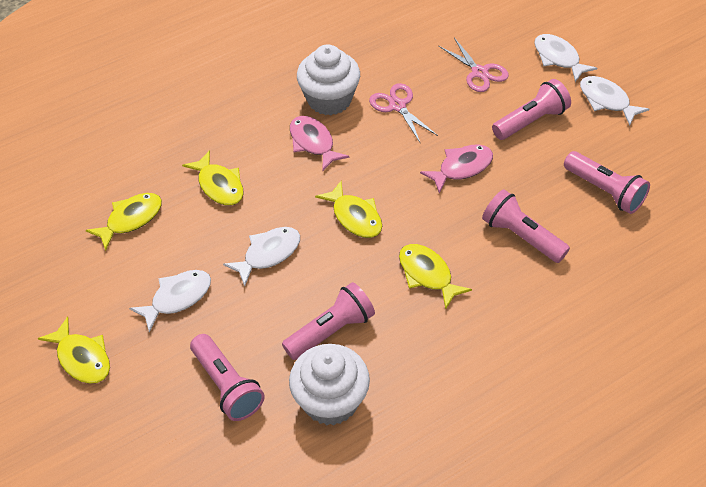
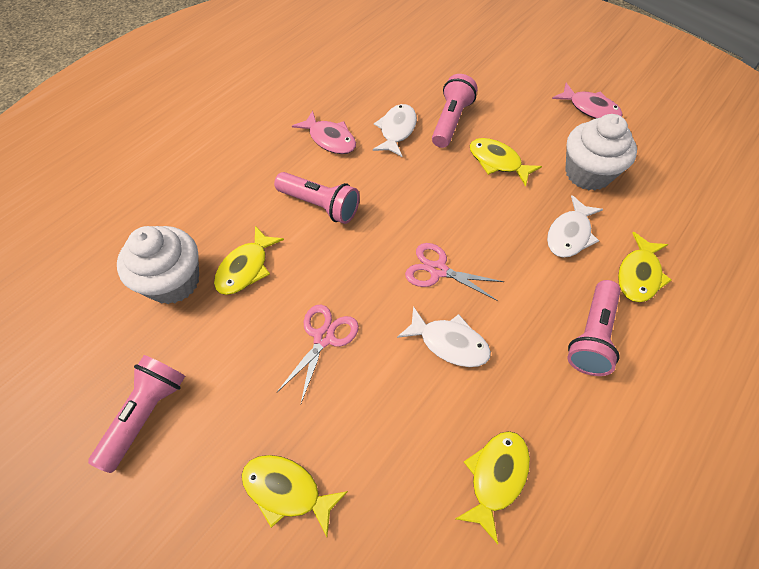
pink flashlight: [190,334,265,421] [282,282,375,360] [482,189,570,263] [492,79,571,140] [564,151,650,214] = 5 -> [88,355,185,473] [274,172,360,224] [432,74,478,148] [568,280,621,376] = 4
white fish: [129,270,211,332] [223,227,300,286] [534,34,597,82] [580,76,649,126] = 4 -> [373,104,417,157] [397,306,491,367] [547,195,603,258] = 3

